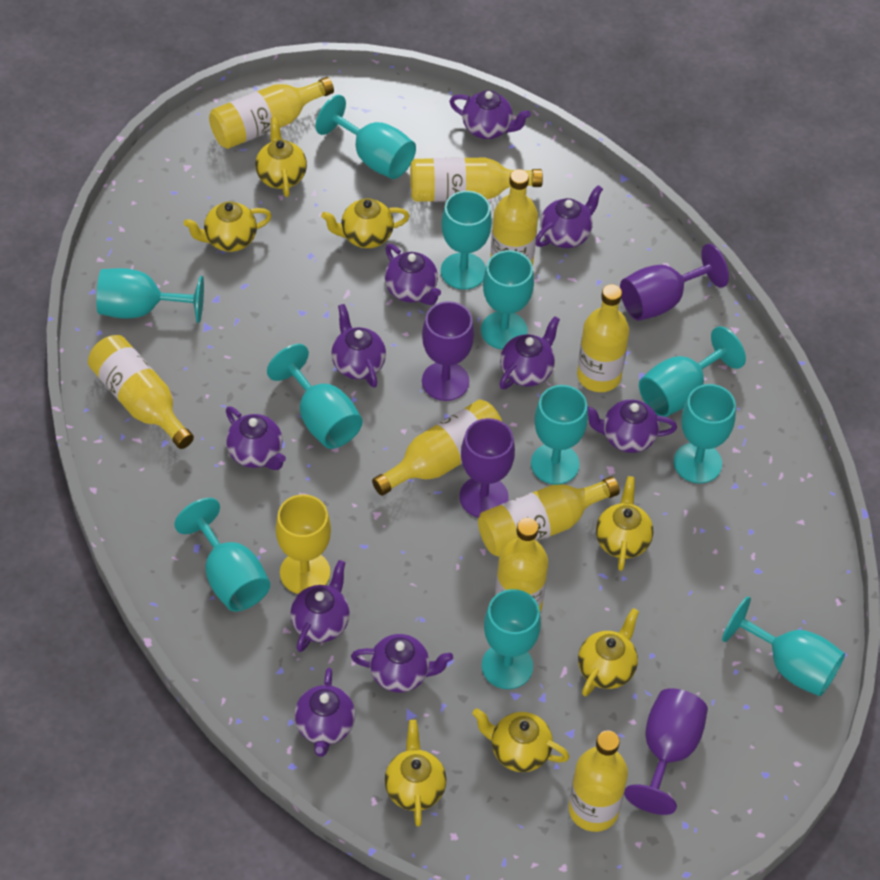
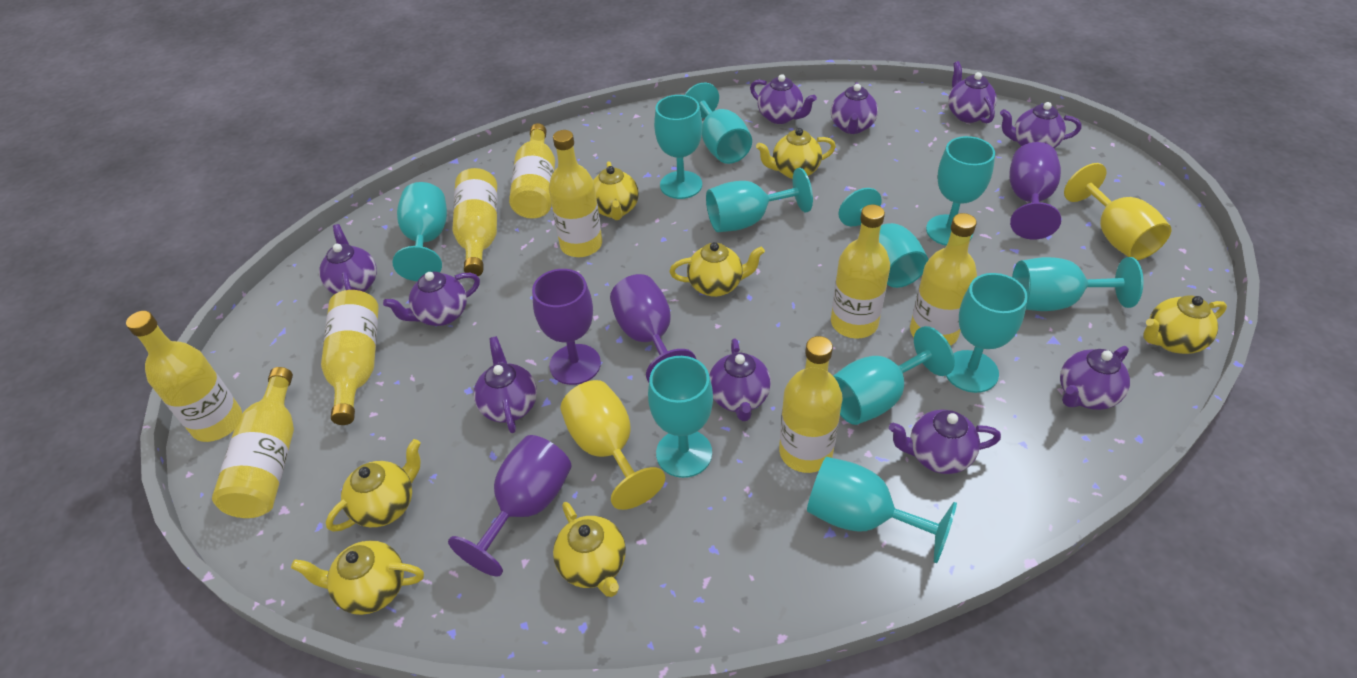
yellow goblet: [276,494,331,594] = 1 -> [560,380,665,510] [1064,163,1171,260] = 2

